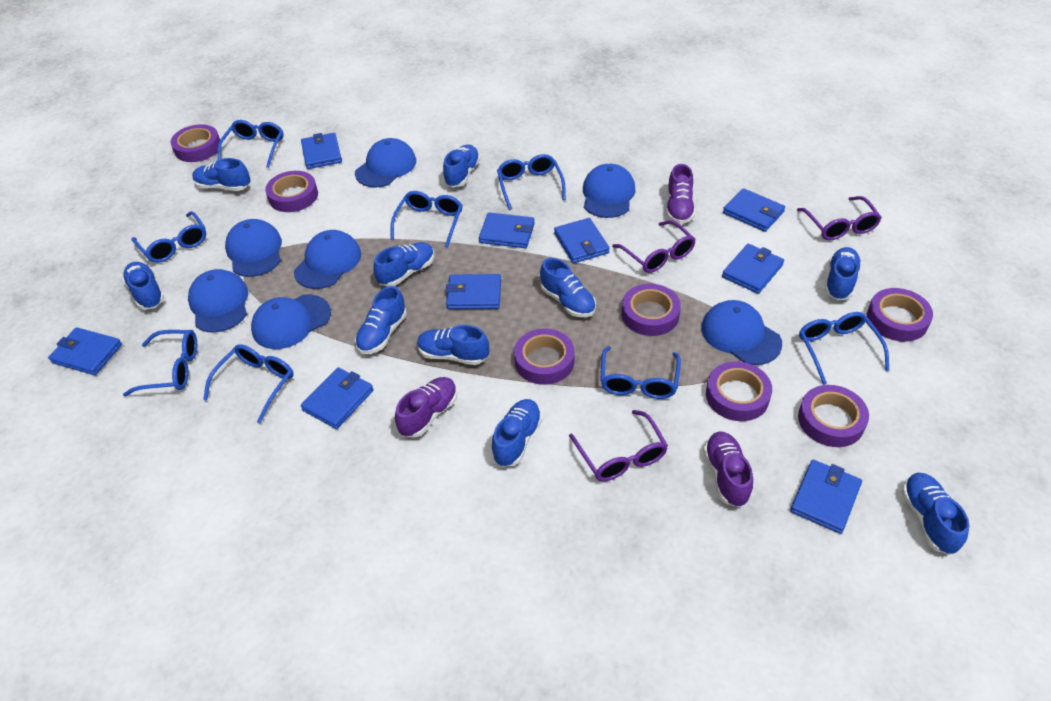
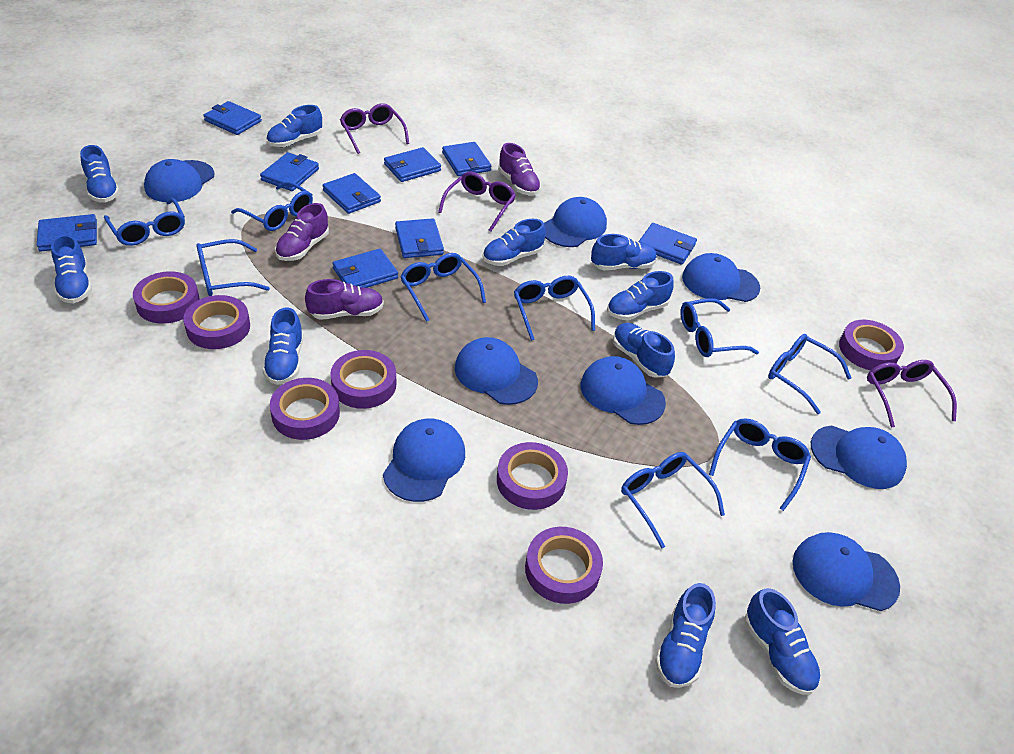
blue cap: [188,269,248,333] [225,219,282,277] [251,294,331,349] [294,230,361,289] [355,138,416,187] [583,164,636,218] [701,300,782,365] = 7 -> [144,159,215,202] [383,418,465,502] [455,337,538,405] [544,197,607,247] [581,356,666,425] [682,253,760,302] [792,532,900,611] [811,425,907,489] = 8
blue glasses: [123,330,197,397] [131,211,206,263] [203,344,294,423] [217,120,284,168] [391,191,463,248] [497,154,566,210] [600,346,681,399] [799,312,889,385] = 8 -> [104,198,185,246] [196,239,270,296] [231,182,313,231] [400,253,486,322] [514,276,595,341] [621,452,725,549] [681,298,759,357] [709,418,811,511] [768,334,851,414] = 9

